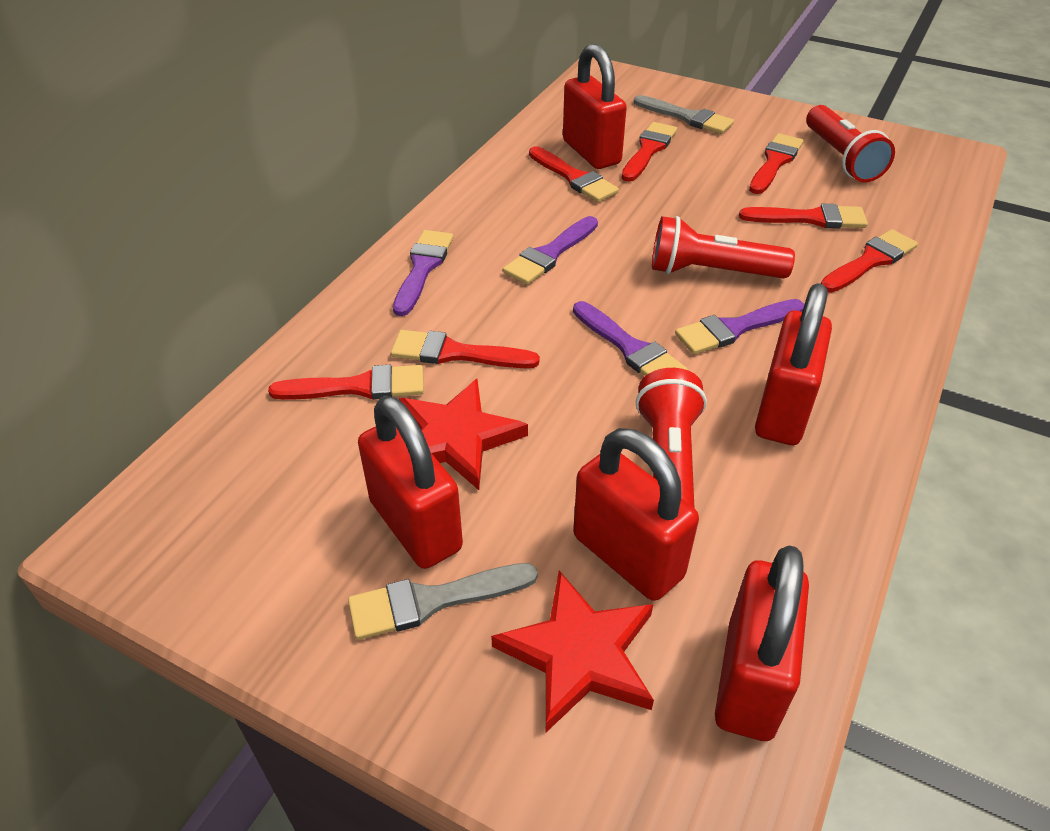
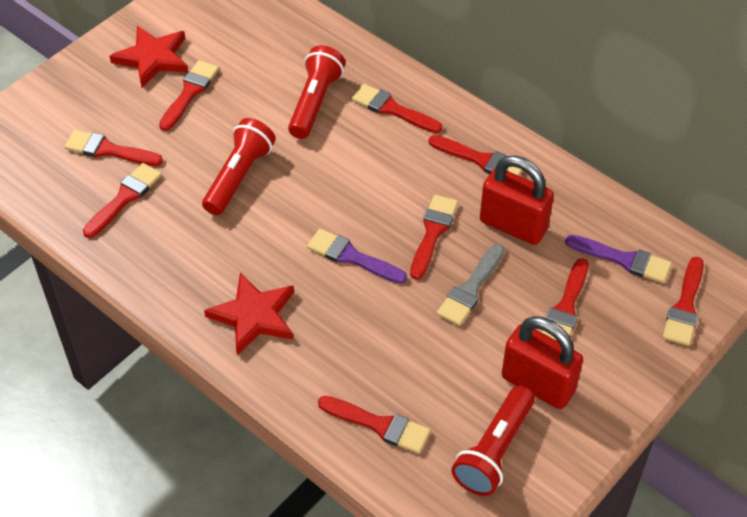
grey brush: [348,563,538,640] [634,95,734,134] = 2 -> [437,244,504,326] = 1
purple brush: [393,230,453,316] [503,216,598,285] [573,301,688,376] [675,299,804,354] = 4 -> [307,229,407,284] [565,235,672,283] = 2
red brush: [268,365,424,400] [391,330,540,368] [529,146,619,202] [621,122,677,182] [739,204,868,228] [749,133,804,194] [821,229,918,293] = 7 -> [65,130,163,166] [83,163,162,238] [159,60,219,131] [318,396,431,454] [352,84,442,133] [410,195,458,280] [428,135,522,176] [542,258,589,341] [662,257,704,346] = 9
red padlock: [358,396,463,569] [563,43,627,169] [573,428,699,601] [715,546,809,741] [755,283,832,445] = 5 -> [480,155,554,245] [502,316,583,409] = 2

